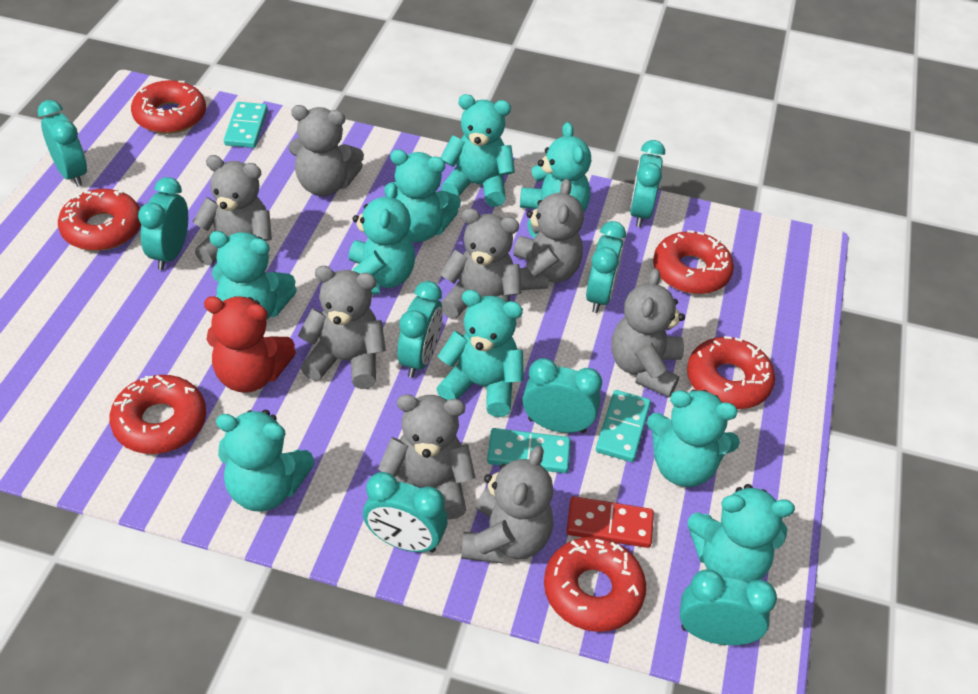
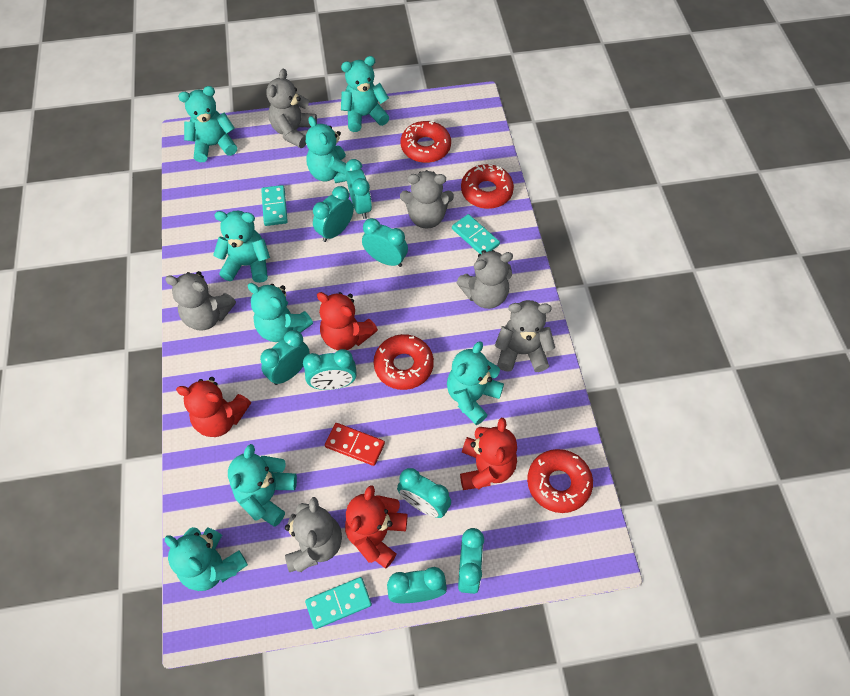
grey teddy bear: [193,155,272,265] [289,105,364,196] [298,266,386,389] [378,394,475,519] [440,208,522,319] [461,446,553,563] [513,179,584,290] [611,268,685,397] = 8 -> [165,271,236,331] [266,69,317,148] [285,497,342,572] [400,170,454,229] [456,250,513,309] [495,300,555,372] = 6
red donut: [58,189,141,251] [109,375,206,454] [131,80,206,134] [544,537,646,632] [653,230,734,294] [687,336,775,409] = 6 -> [374,334,434,390] [401,121,451,163] [461,164,514,209] [527,449,593,513] = 4
red teddy bear: [204,296,296,393] = 1 -> [176,377,251,437] [317,292,378,350] [345,485,408,568] [460,418,517,490] = 4
turquoise teddy bear: [209,231,297,320] [216,410,315,512] [349,183,415,295] [384,149,461,242] [437,290,524,417] [441,94,515,207] [520,122,591,238] [647,389,740,487] [687,484,795,583] = 9 -> [165,527,248,591] [178,86,237,162] [213,211,270,283] [228,444,297,527] [248,283,313,342] [306,116,347,183] [341,56,390,132] [447,341,504,425] = 8

